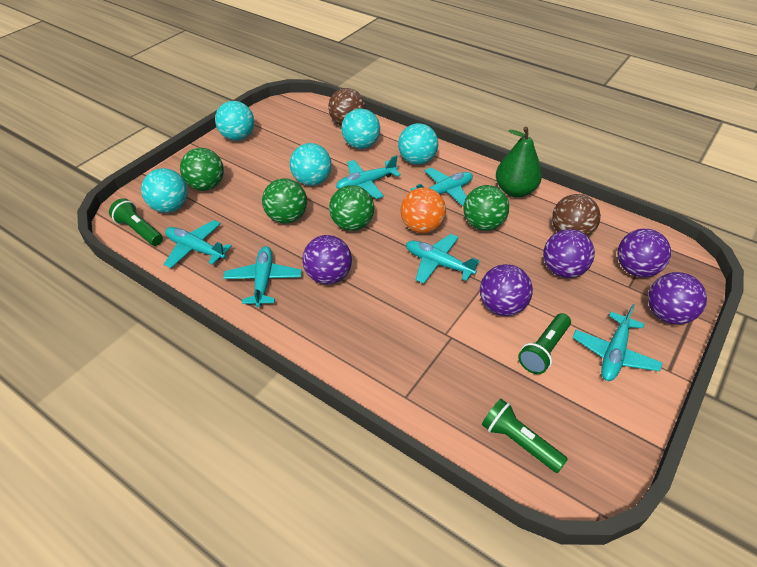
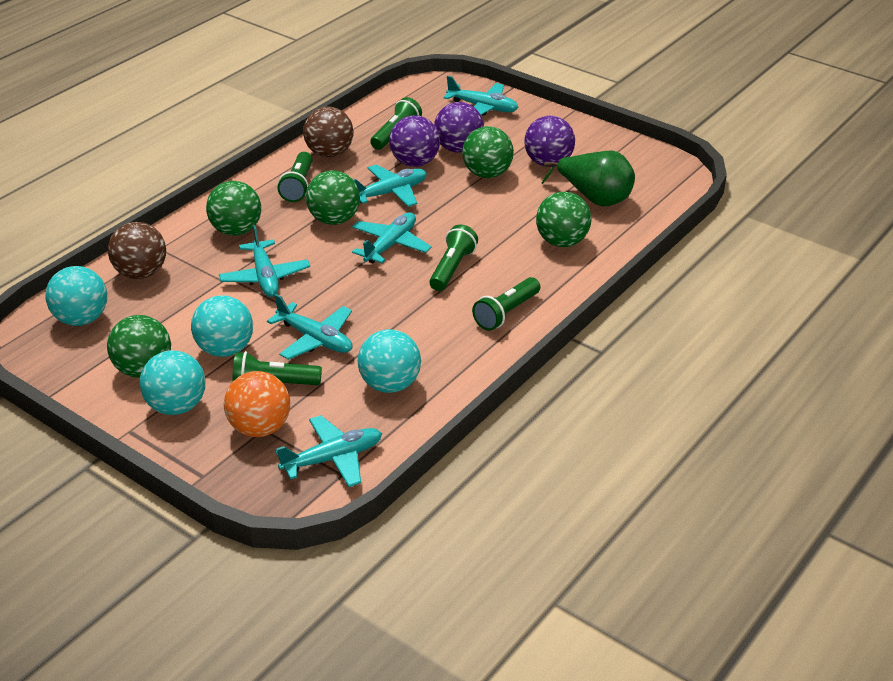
green ball: [180,148,224,191] [262,178,307,224] [329,185,374,231] [463,185,509,231] = 4 -> [107,315,171,378] [206,181,261,236] [306,170,360,225] [462,126,514,178] [536,192,591,247] = 5
green flashlight: [109,198,163,246] [482,399,568,473] [518,313,571,374] = 3 -> [232,351,322,385] [278,152,313,202] [370,97,422,150] [429,225,478,291] [472,277,540,331] = 5
purple ball: [302,235,352,284] [480,264,533,316] [543,229,595,278] [618,229,671,277] [648,272,707,325] = 5 -> [389,116,440,167] [434,102,484,153] [524,116,575,167] = 3
turquoise ball: [141,168,188,213] [215,101,254,141] [290,143,332,186] [341,109,380,149] [398,123,438,164] = 5 -> [46,266,107,326] [140,350,205,415] [191,295,253,357] [358,329,421,393] = 4

